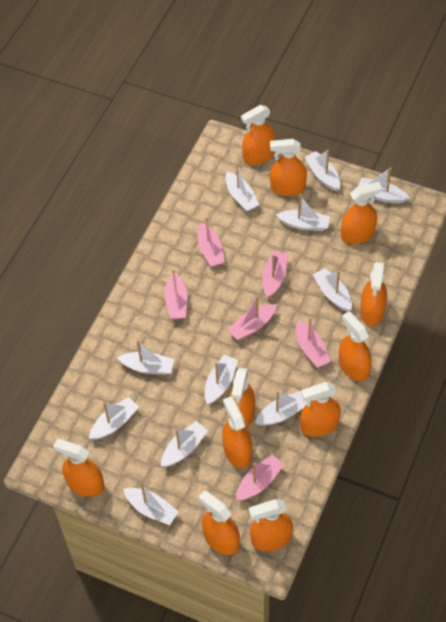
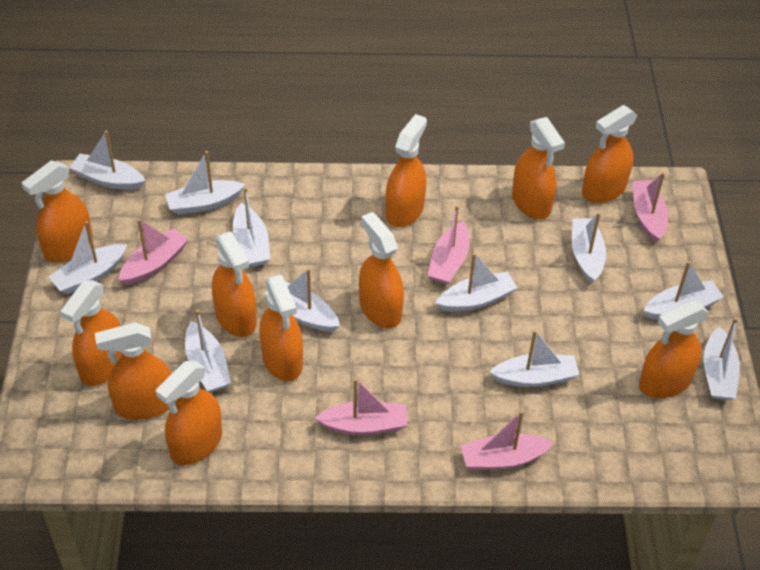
pink boat: [165,269,188,319] [197,217,225,267] [227,296,276,340] [236,454,284,501] [262,251,287,298] [296,318,331,368] = 6 -> [118,219,189,285] [315,378,408,435] [428,205,470,285] [461,411,554,470] [633,172,668,243] = 5

